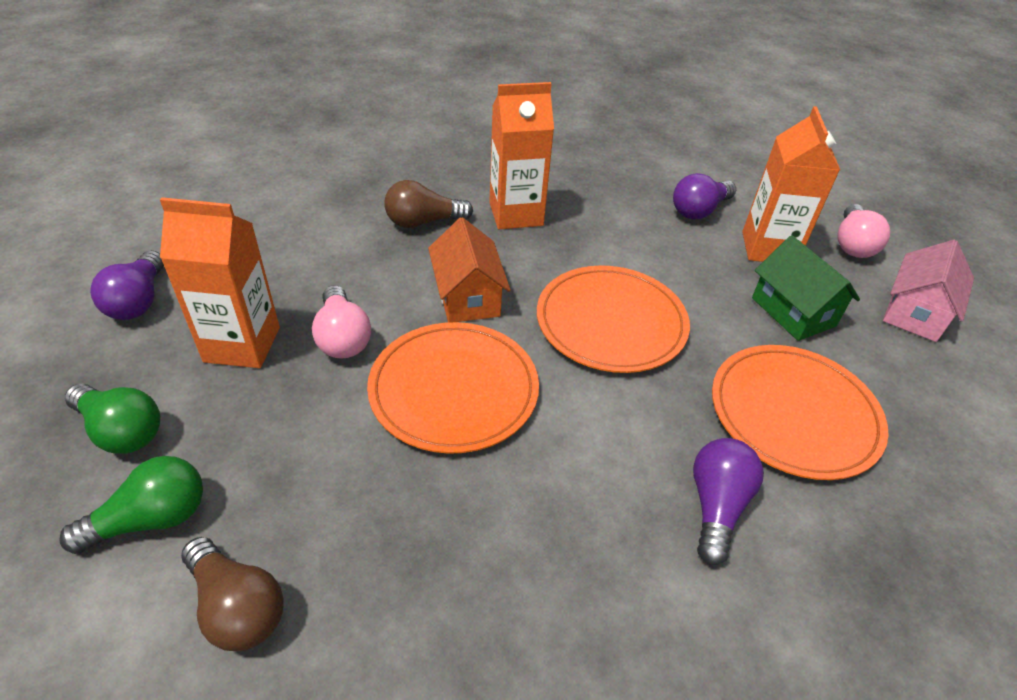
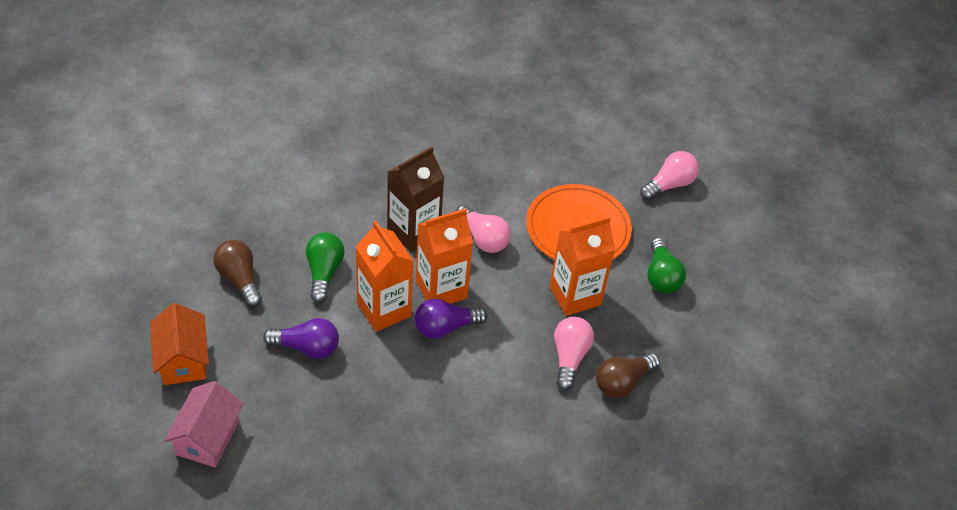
brown carton: none = 0 -> [387,146,444,252] = 1
green house: [752,235,860,341] = 1 -> none = 0
orange plate: [367,322,539,454] [537,265,690,373] [712,345,889,480] = 3 -> [526,184,632,260] = 1
pink light bulb: [312,285,371,359] [837,204,890,258] = 2 -> [456,205,511,253] [554,317,594,390] [640,151,699,200] = 3
purple light bulb: [90,250,164,320] [673,173,736,220] [693,438,764,565] = 3 -> [263,318,339,359] [415,299,488,339] = 2

